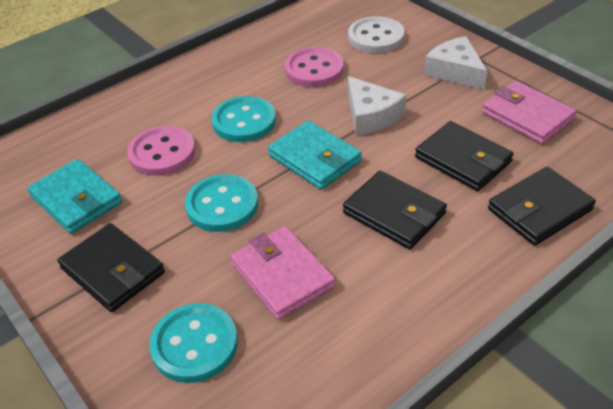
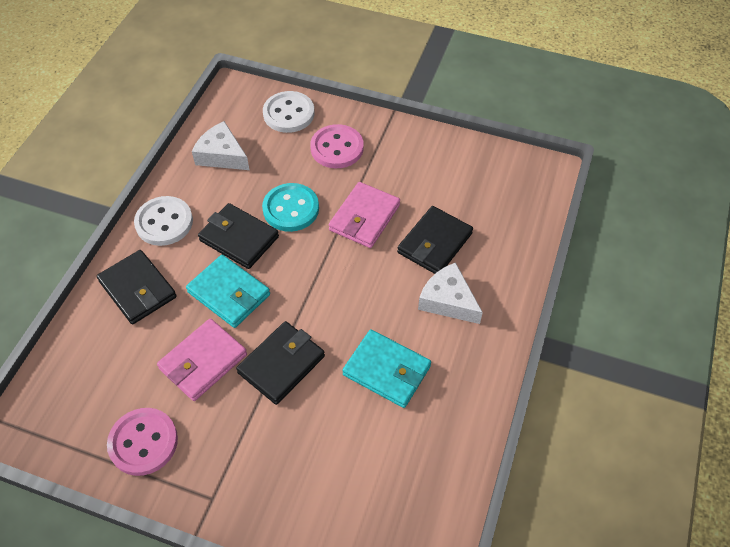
turquoise button: [149,303,238,383] [185,174,258,232] [212,96,276,142] = 3 -> [262,183,319,232] = 1
white button: [348,16,404,53] = 1 -> [134,196,193,246] [263,91,315,133] = 2

